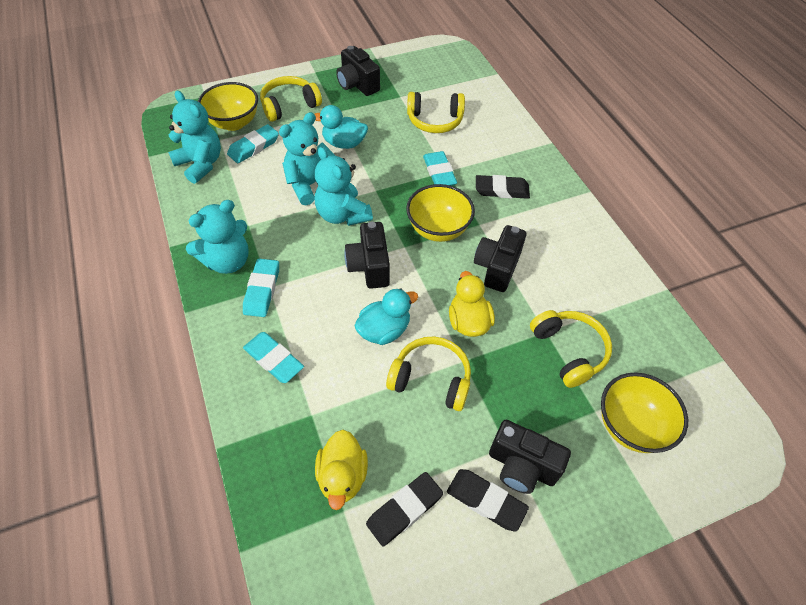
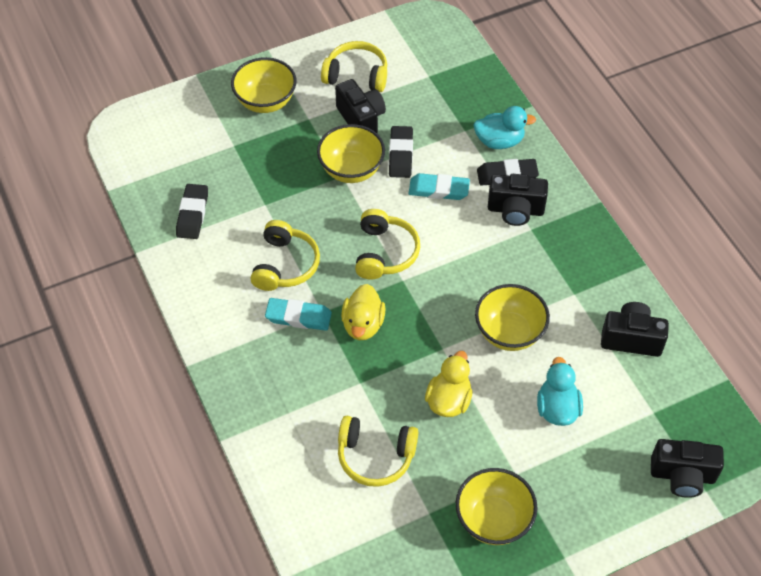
turquoise eraser: [227,124,279,164] [243,259,279,317] [243,332,304,383] [423,151,457,186] = 4 -> [265,298,332,331] [409,173,470,200] = 2
turquoise teddy bear: [168,91,221,184] [186,200,249,274] [279,112,335,205] [315,147,373,226] = 4 -> none = 0
yellow bowl: [198,82,258,131] [406,184,475,242] [601,372,688,453] = 3 -> [231,57,297,113] [317,124,385,183] [455,468,538,545] [475,284,550,351] = 4

